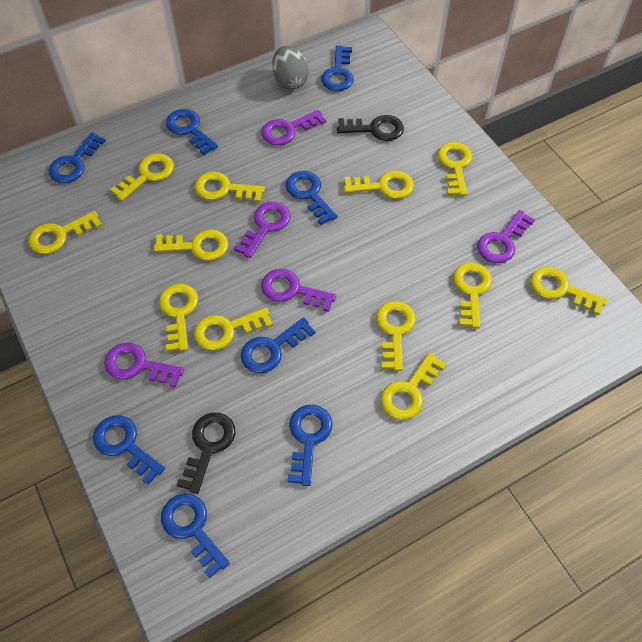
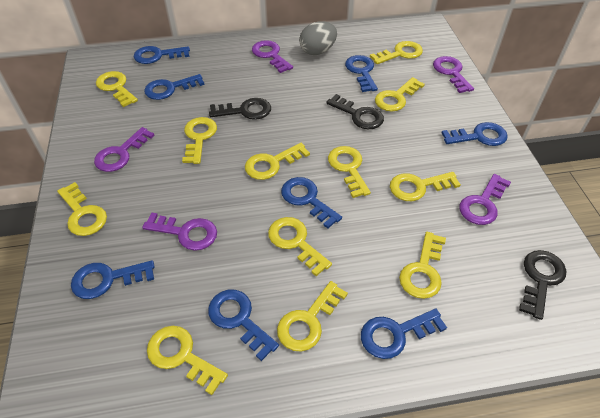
black key: [177,412,235,494] [337,115,404,141] = 2 -> [209,98,271,120] [326,94,384,129] [519,250,567,320] = 3

